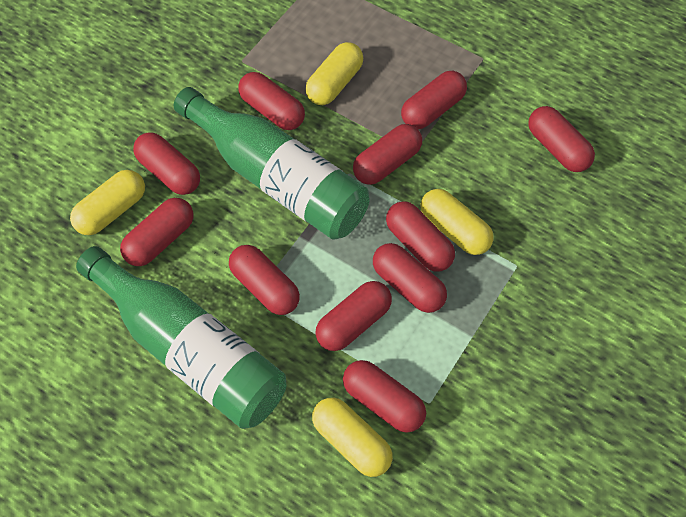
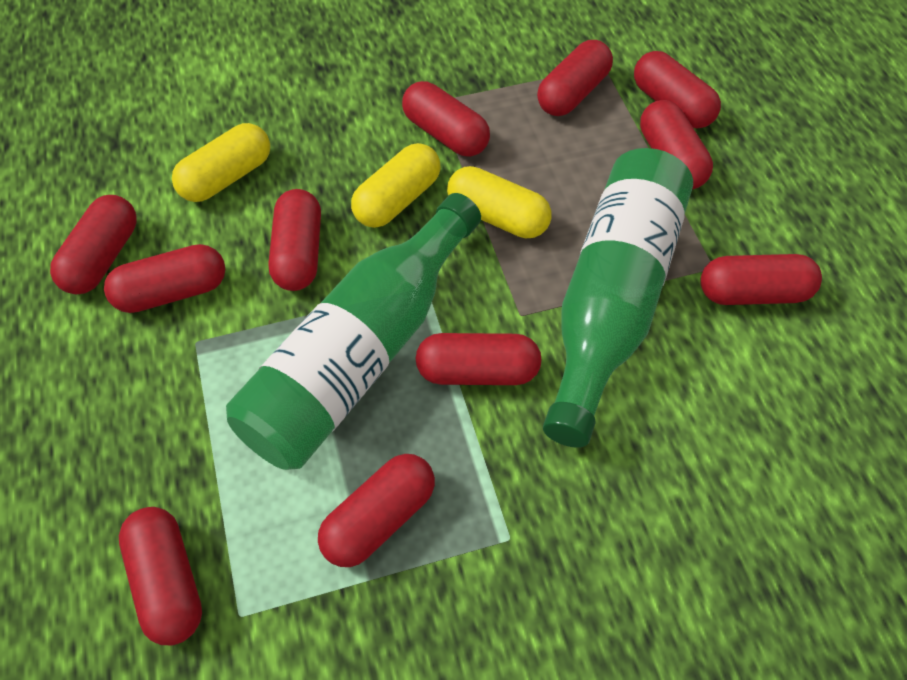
yellow capsule: [70,170,145,235] [305,42,363,105] [312,398,393,477] [421,189,494,255] = 4 -> [172,123,270,202] [351,143,441,228] [447,166,551,238] = 3

